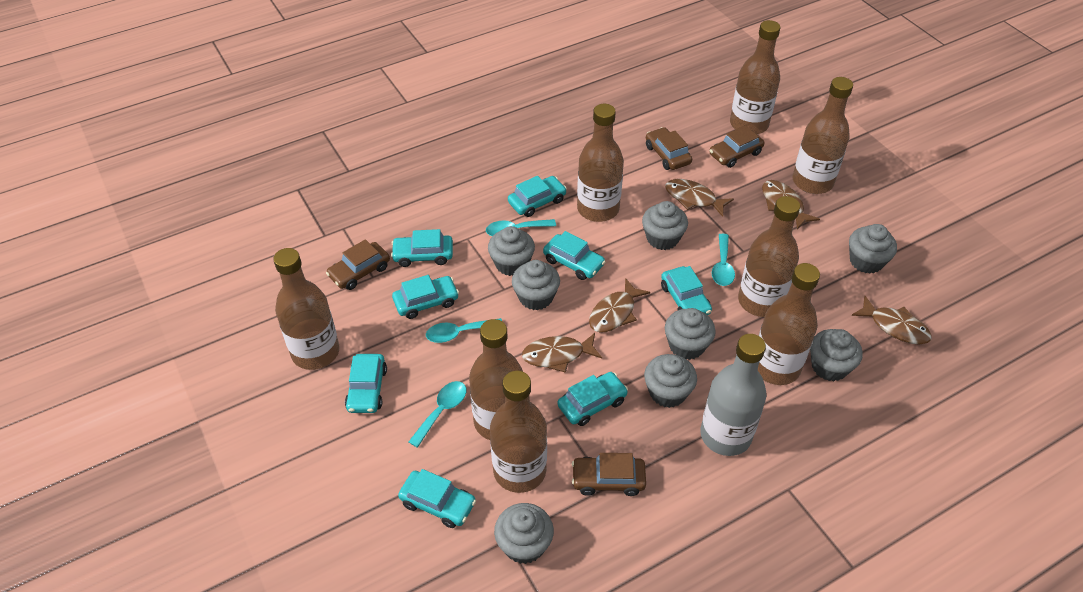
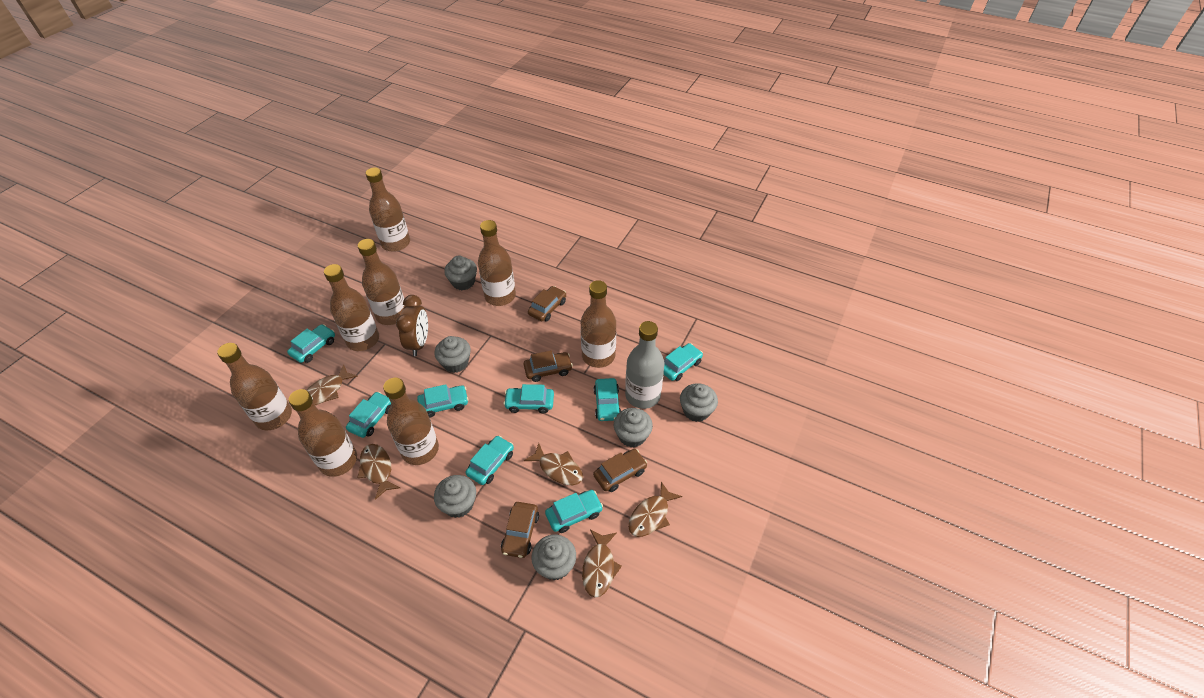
brown clock: none = 0 -> [396,295,428,356] = 1
grey cupcake: [488,226,535,276] [494,503,554,564] [512,260,560,310] [642,201,688,250] [644,354,697,408] [665,308,716,360] [810,329,863,381] [849,224,897,274] = 8 -> [434,336,471,373] [434,475,476,518] [444,256,477,290] [531,534,576,580] [614,408,653,448] [680,383,718,422] = 6
turquoise spoon: [409,381,466,448] [426,318,502,343] [486,219,556,236] [712,234,735,286] = 4 -> none = 0

